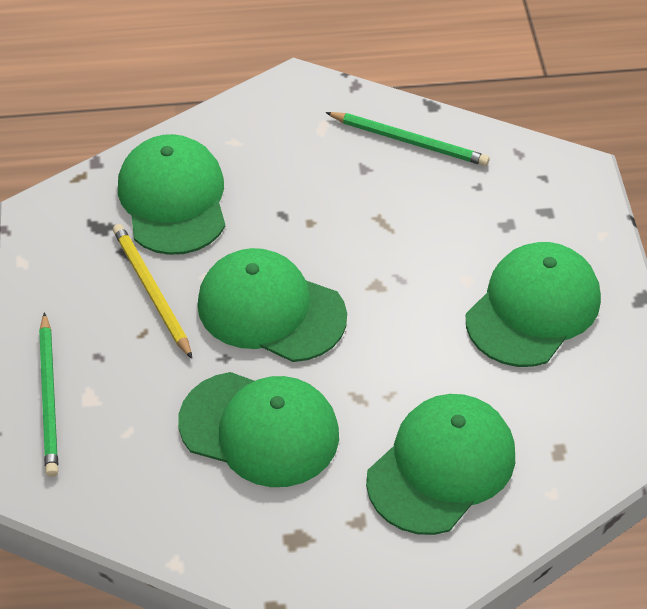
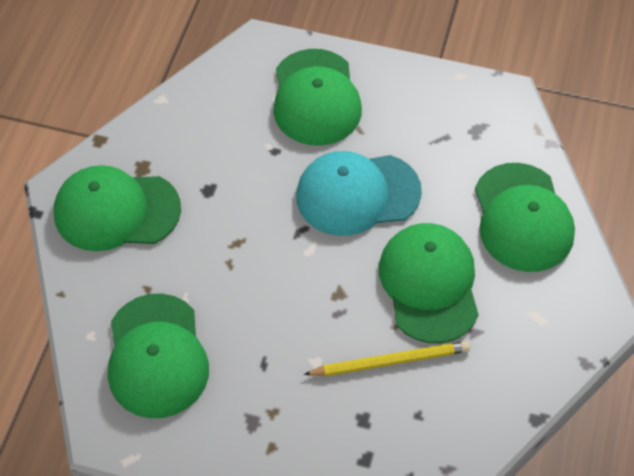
green pencil: [39,312,58,477] [325,112,490,166] = 2 -> none = 0
turquoise cap: none = 0 -> [296,151,422,236] = 1

